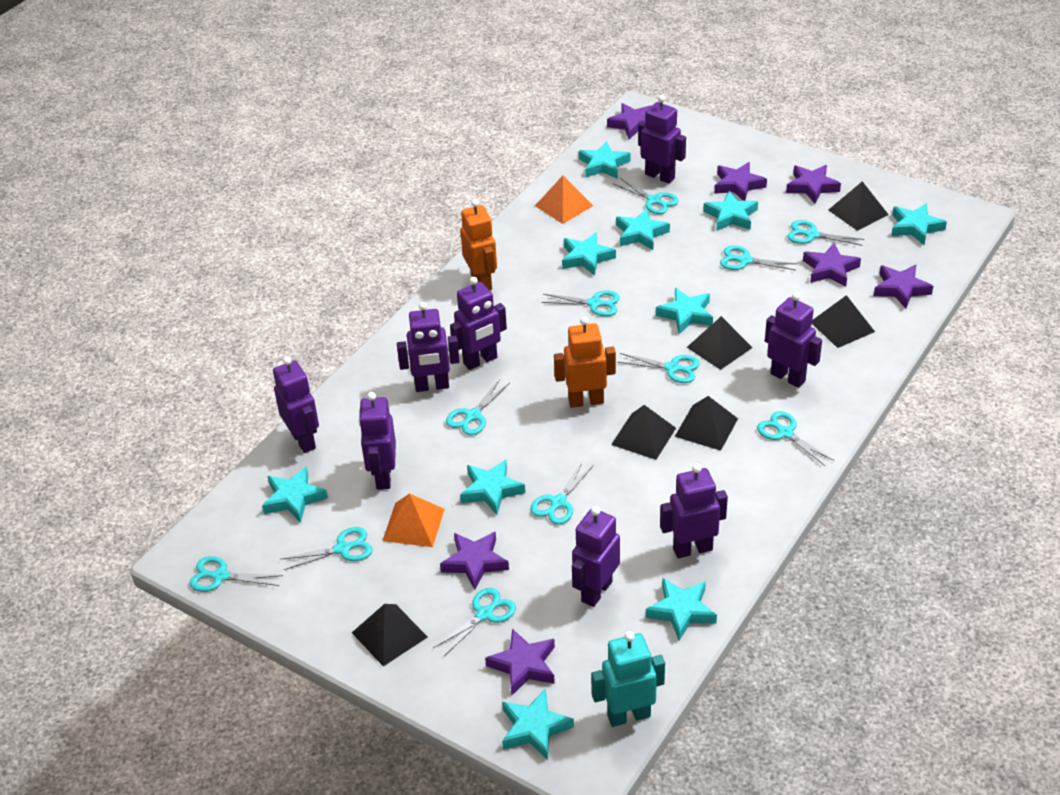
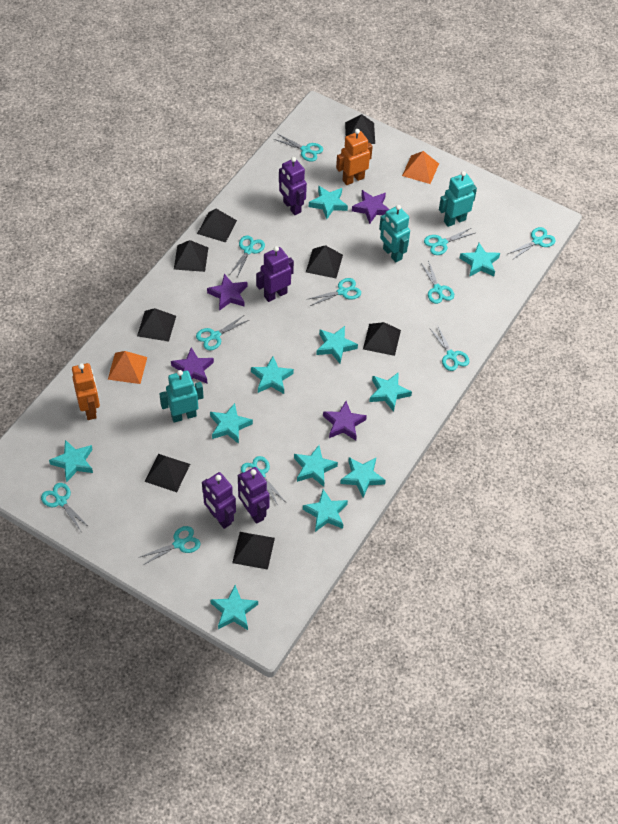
black pyramid: [352,604,428,666] [611,405,676,460] [675,396,738,451] [687,316,752,370] [812,295,875,348] [829,181,889,231] = 6 -> [137,308,176,341] [145,454,190,492] [174,240,209,272] [197,209,237,242] [232,532,275,570] [306,245,343,278] [345,114,375,144] [363,322,401,356] = 8
purple robot: [273,356,319,453] [358,392,396,490] [397,302,460,392] [450,277,507,370] [572,506,620,607] [638,95,686,184] [660,464,728,558] [765,292,822,388] = 8 -> [202,472,236,529] [238,467,269,524] [256,246,294,302] [279,157,307,215] = 4
purple star: [440,531,509,590] [485,628,555,696] [607,103,651,139] [714,162,767,201] [786,165,841,203] [803,243,861,287] [874,265,933,308] = 7 -> [171,347,214,383] [207,274,247,311] [323,401,367,440] [352,190,390,224] = 4
turquoise robot: [591,631,665,727] = 1 -> [159,370,204,423] [379,205,410,262] [439,171,477,227] = 3
turquoise star: [262,466,328,523] [460,460,525,515] [502,689,574,760] [562,232,616,276] [579,141,631,179] [616,208,670,250] [646,578,717,641] [656,288,713,334] [703,191,758,231] [891,203,947,245] = 10 -> [49,440,93,482] [210,403,253,444] [210,585,258,630] [251,356,294,394] [294,445,338,487] [303,489,348,532] [309,186,348,219] [316,326,358,363] [340,457,386,497] [369,373,412,412] [459,243,500,277] = 11

